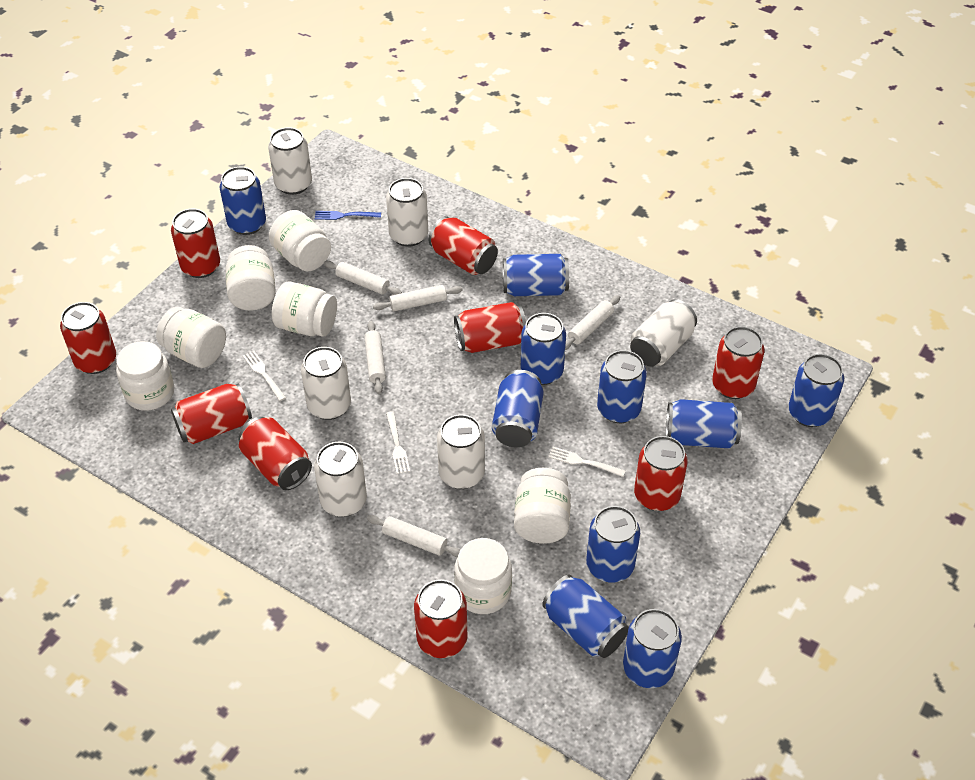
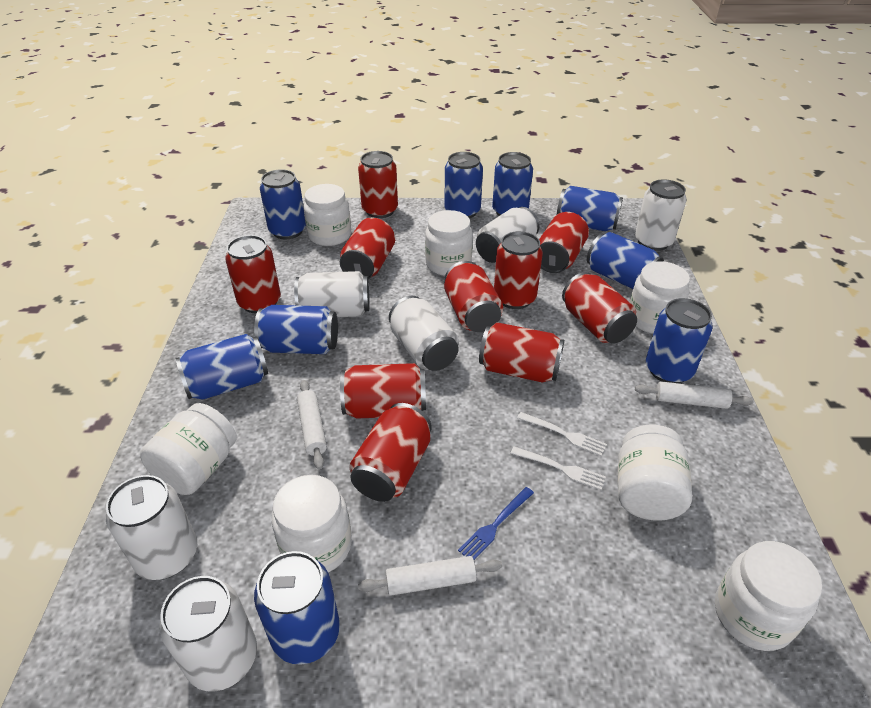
blue can: [220,167,266,235] [492,370,544,447] [503,254,569,296] [521,313,566,385] [542,574,629,658] [586,506,640,583] [597,350,647,423] [623,609,682,688] [666,399,742,449] [788,354,844,427] = 10 -> [175,334,268,399] [254,305,338,354] [254,551,340,665] [260,169,306,239] [444,152,483,218] [492,152,533,216] [557,186,623,231] [587,232,664,289] [646,298,713,383] = 9
red can: [60,302,116,374] [171,209,220,278] [171,383,252,444] [239,417,312,490] [414,579,467,658] [429,216,498,275] [454,302,526,353] [634,436,688,511] [712,326,765,399] = 9 -> [225,235,281,313] [340,217,395,279] [340,363,426,419] [349,403,432,502] [358,151,398,218] [444,261,503,332] [479,322,564,383] [494,231,543,309] [539,212,589,273] [562,272,637,344] = 10
white fork: [243,351,286,401] [386,411,410,474] [548,447,625,477] = 3 -> [510,446,606,490] [517,412,607,456] = 2
white rolling pin: [324,261,402,295] [364,321,386,394] [367,515,460,557] [373,285,463,311] [565,295,620,350] = 5 -> [297,380,327,470] [358,556,502,596] [635,381,754,409] = 3

